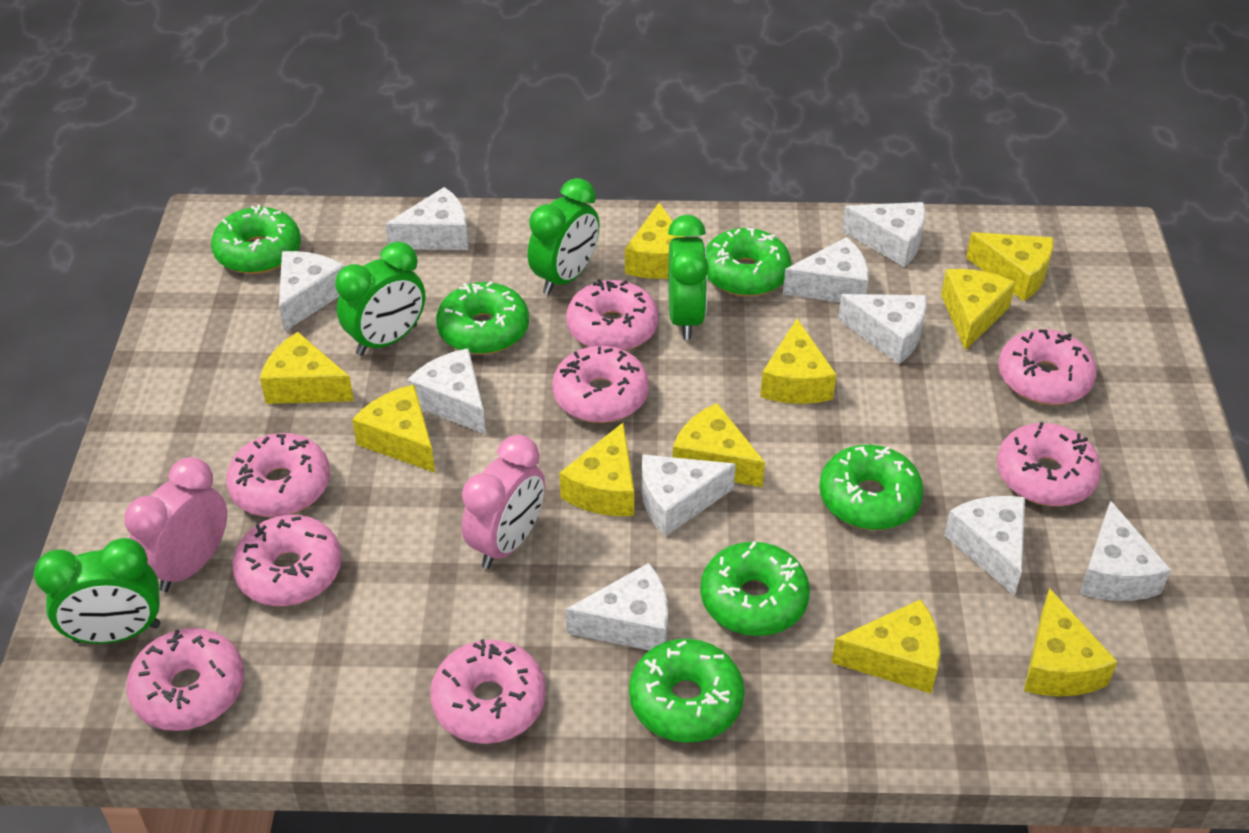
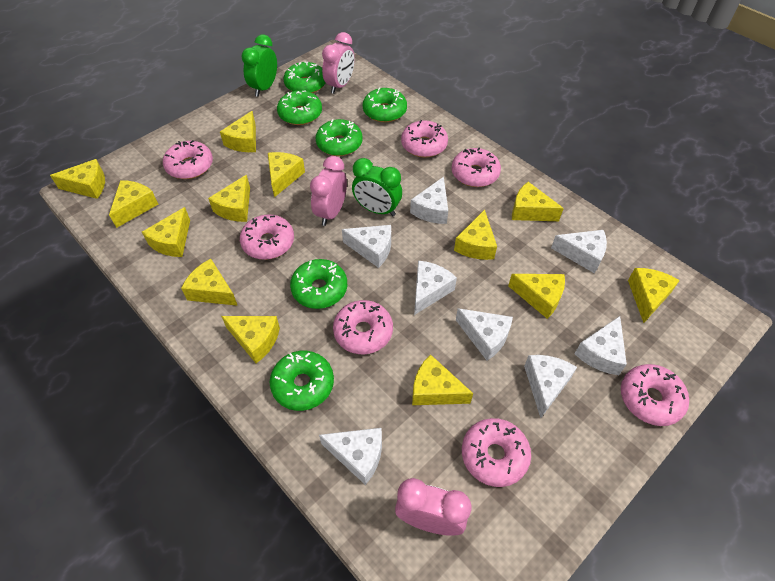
green clock: [34,538,161,644] [335,242,425,356] [528,178,600,295] [668,215,709,340] = 4 -> [241,34,277,97] [352,158,402,216] = 2
pink clock: [125,457,227,592] [462,435,545,569] = 2 -> [310,156,347,226] [322,32,355,94] [395,478,472,536] = 3
pink donut: [126,628,244,731] [226,433,330,517] [232,515,342,606] [430,639,546,744] [552,346,649,423] [566,279,659,351] [997,422,1101,506] [998,329,1097,405] = 8 -> [163,140,213,179] [240,214,294,260] [333,300,393,354] [401,120,448,158] [452,148,501,187] [462,418,531,487] [621,364,689,426] = 7
white cheese: [279,251,344,332] [386,187,468,250] [407,348,486,435] [566,563,668,651] [641,454,736,536] [783,237,869,302] [838,294,926,364] [842,202,925,267] [944,496,1025,596] [1079,500,1171,601] = 10 -> [319,428,382,485] [342,225,391,268] [410,177,448,224] [414,261,457,315] [456,308,513,360] [524,355,577,418] [551,230,607,273] [575,316,627,375] = 8
yellow cheese: [260,332,354,404] [352,385,435,473] [560,423,634,516] [625,202,684,279] [673,403,765,487] [760,319,836,404] [831,599,940,694] [941,269,1016,351] [966,232,1053,301] [1024,588,1118,697] = 10 -> [50,159,105,199] [109,180,158,228] [142,207,190,257] [181,259,238,306] [208,175,250,222] [220,111,256,152] [221,316,280,363] [268,152,305,197] [412,354,473,405] [454,210,497,260] [508,274,565,319] [512,182,564,221] [628,268,680,323] = 13

